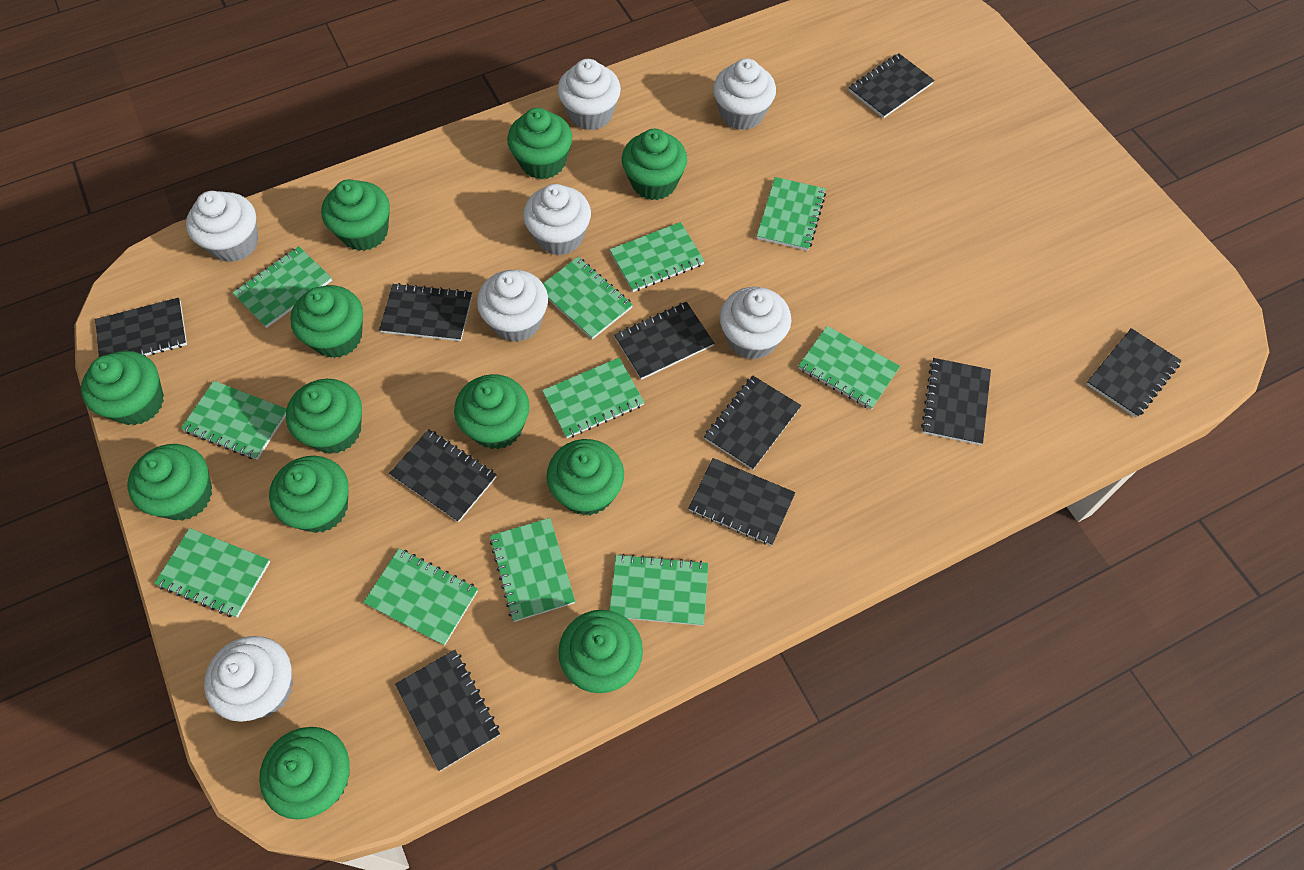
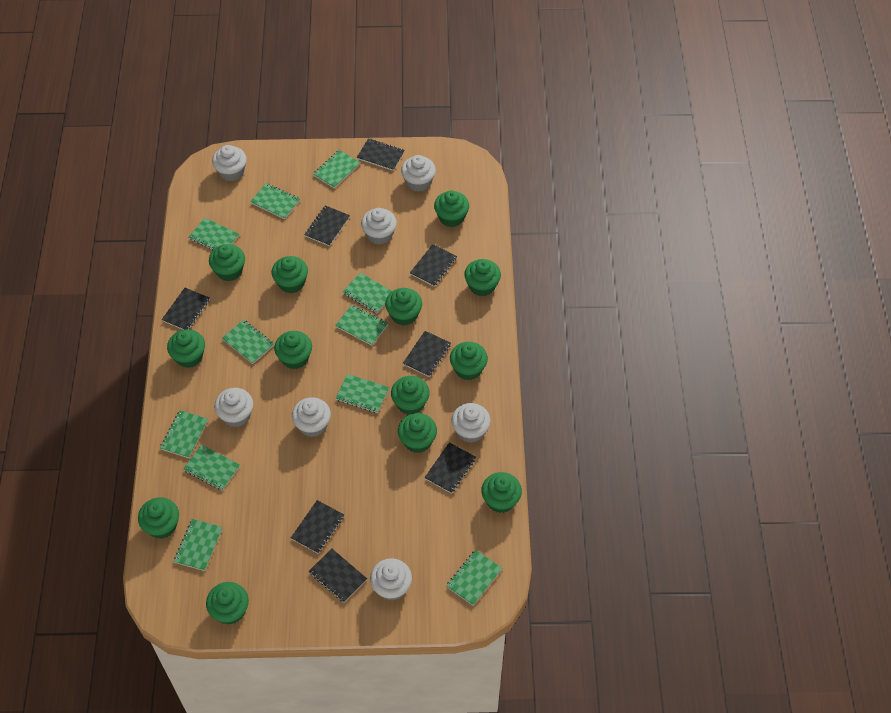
black notebook: [95,298,187,357] [379,283,472,341] [389,429,497,522] [395,650,500,771] [614,302,714,380] [688,458,795,546] [704,376,801,470] [849,53,935,118] [921,358,991,445] [1086,328,1182,418] = 10 -> [162,288,210,330] [291,500,344,554] [305,206,350,246] [309,549,367,602] [357,138,405,171] [403,331,451,377] [410,244,457,286] [424,442,476,494] = 8
green cupcake: [81,351,164,425] [128,444,212,521] [259,727,350,820] [269,456,349,533] [286,379,362,454] [290,285,363,358] [321,179,390,251] [454,374,530,449] [507,108,572,179] [547,439,624,516] [559,610,643,693] [622,129,687,200] = 12 -> [138,497,179,539] [167,329,205,368] [206,582,249,625] [209,244,245,281] [272,256,308,293] [274,331,312,369] [385,288,422,326] [391,376,430,415] [398,413,437,453] [434,190,469,227] [450,342,488,380] [464,259,501,296] [481,472,522,513] = 13

